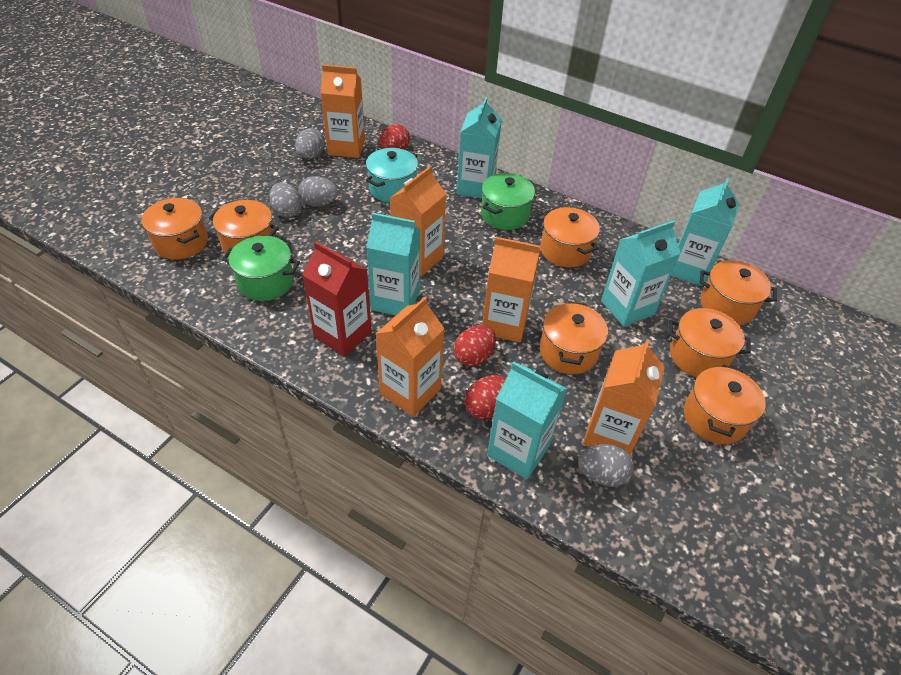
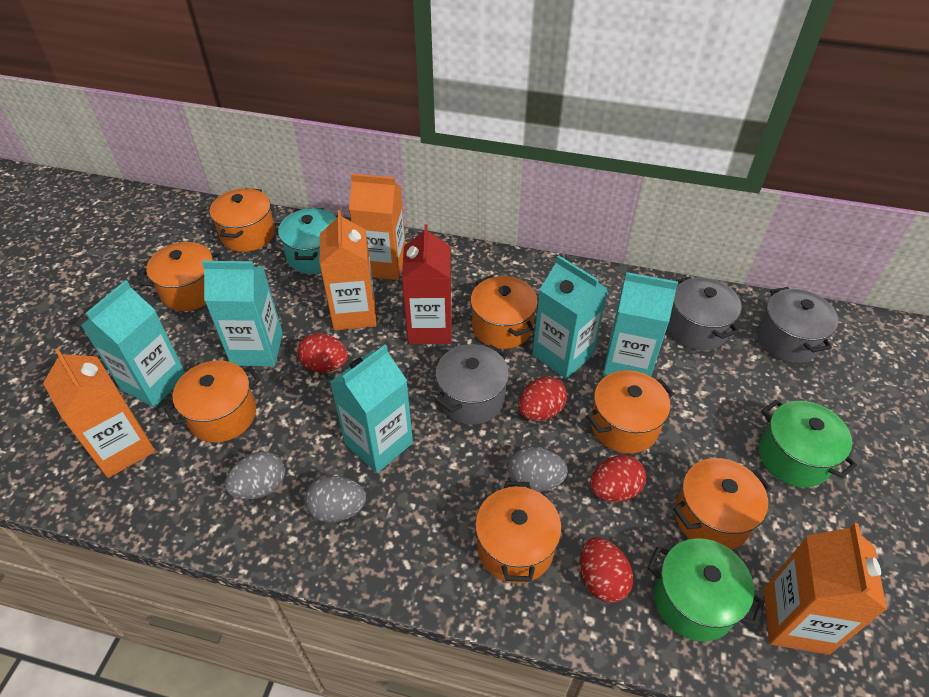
grey egg: [269,182,302,218] [295,128,325,159] [298,176,338,207] [578,444,634,487] = 4 -> [225,451,285,500] [305,476,366,523] [508,447,568,492] = 3
grey pot: none = 0 -> [435,344,509,425] [667,276,742,351] [757,287,838,363] = 3
orange carton: [321,65,365,158] [376,297,445,417] [390,166,446,277] [482,237,541,342] [583,339,665,455] = 5 -> [43,348,155,478] [320,210,376,330] [349,174,406,280] [764,523,887,655] = 4
red egg: [379,124,410,149] [454,325,496,366] [465,375,506,419] = 3 -> [297,333,348,373] [518,377,567,421] [580,537,633,603] [590,455,646,502] = 4

